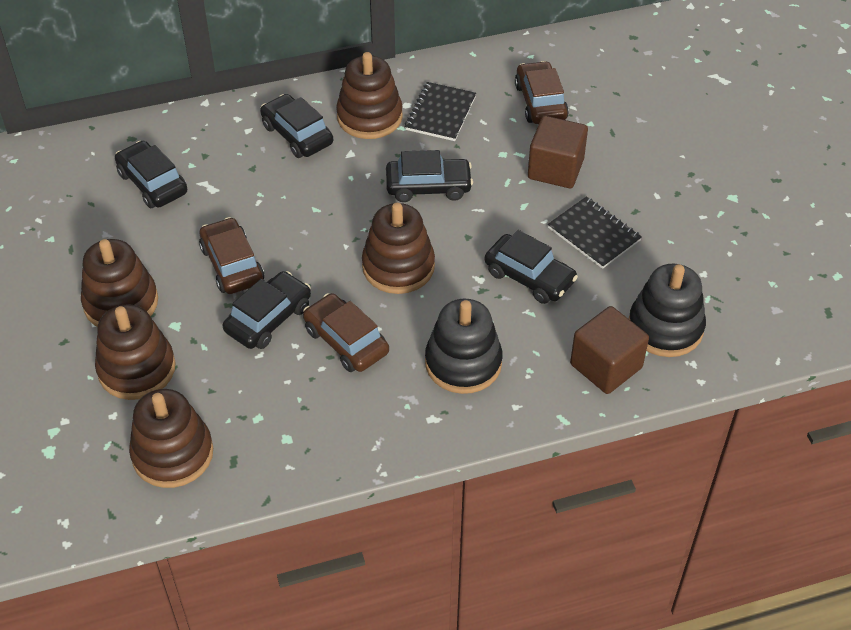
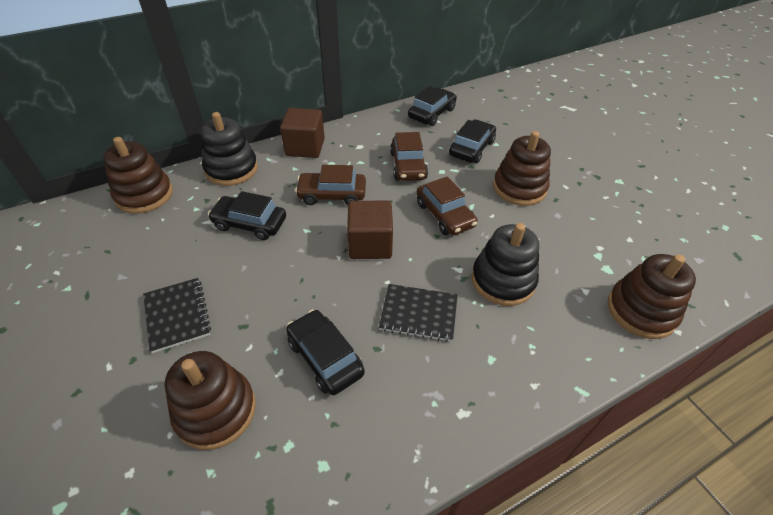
black car: [115,141,187,208] [223,271,311,349] [260,94,333,158] [386,150,473,202] [485,230,578,304] = 5 -> [208,191,286,240] [286,309,365,395] [408,86,457,126] [449,119,496,164] = 4
brown stacking toy: [81,239,158,327] [95,304,176,400] [129,389,213,488] [336,52,403,139] [362,203,435,294] = 5 -> [103,137,173,214] [165,351,256,450] [493,131,551,206] [608,254,696,339] = 4

